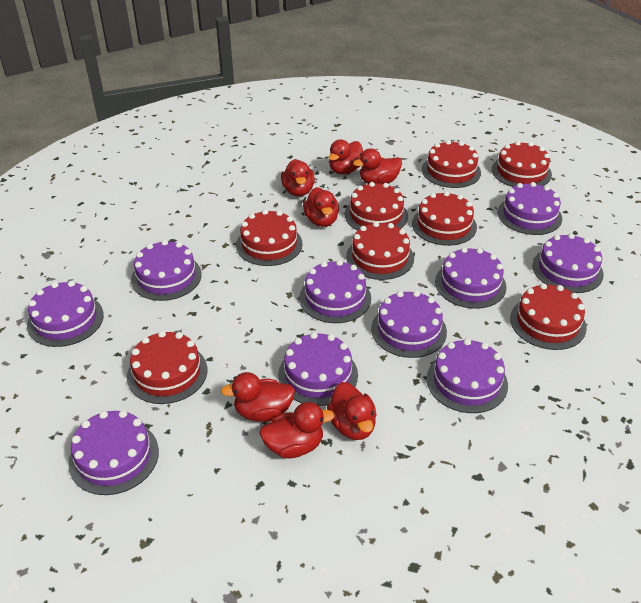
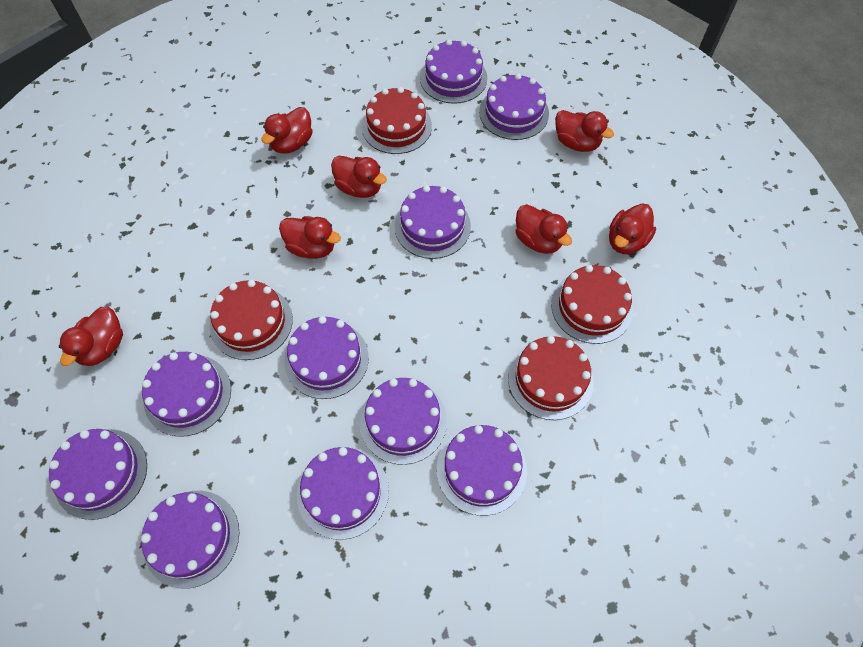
red cake: [127,331,207,404] [236,210,303,266] [345,182,408,231] [346,222,414,280] [412,191,477,246] [422,140,481,188] [492,141,552,187] [510,283,587,350] = 8 -> [210,280,293,360] [362,87,432,154] [508,336,594,420] [551,265,633,344] = 4

